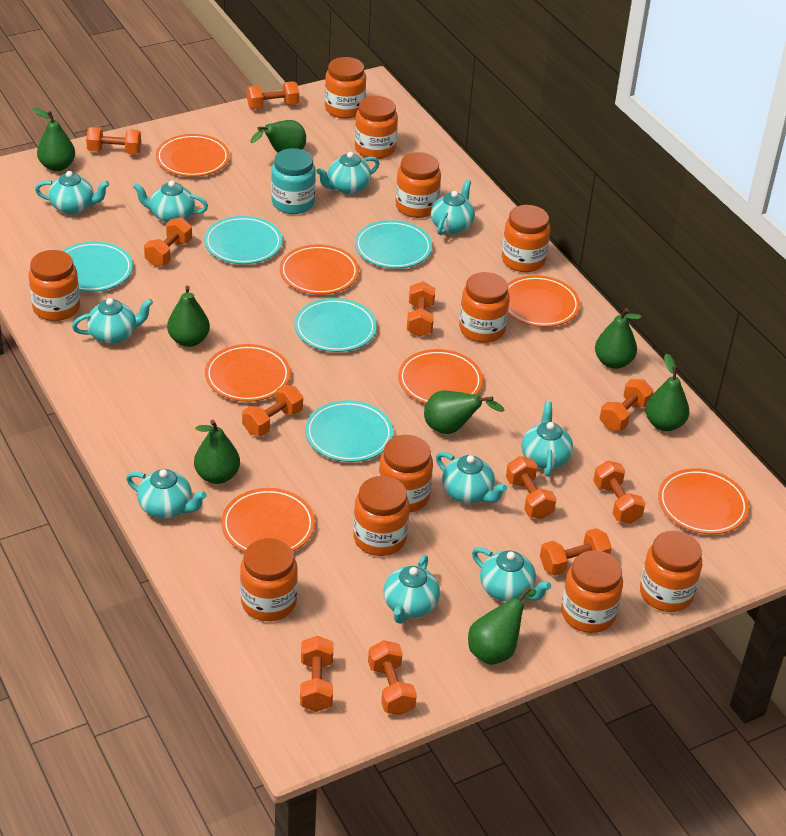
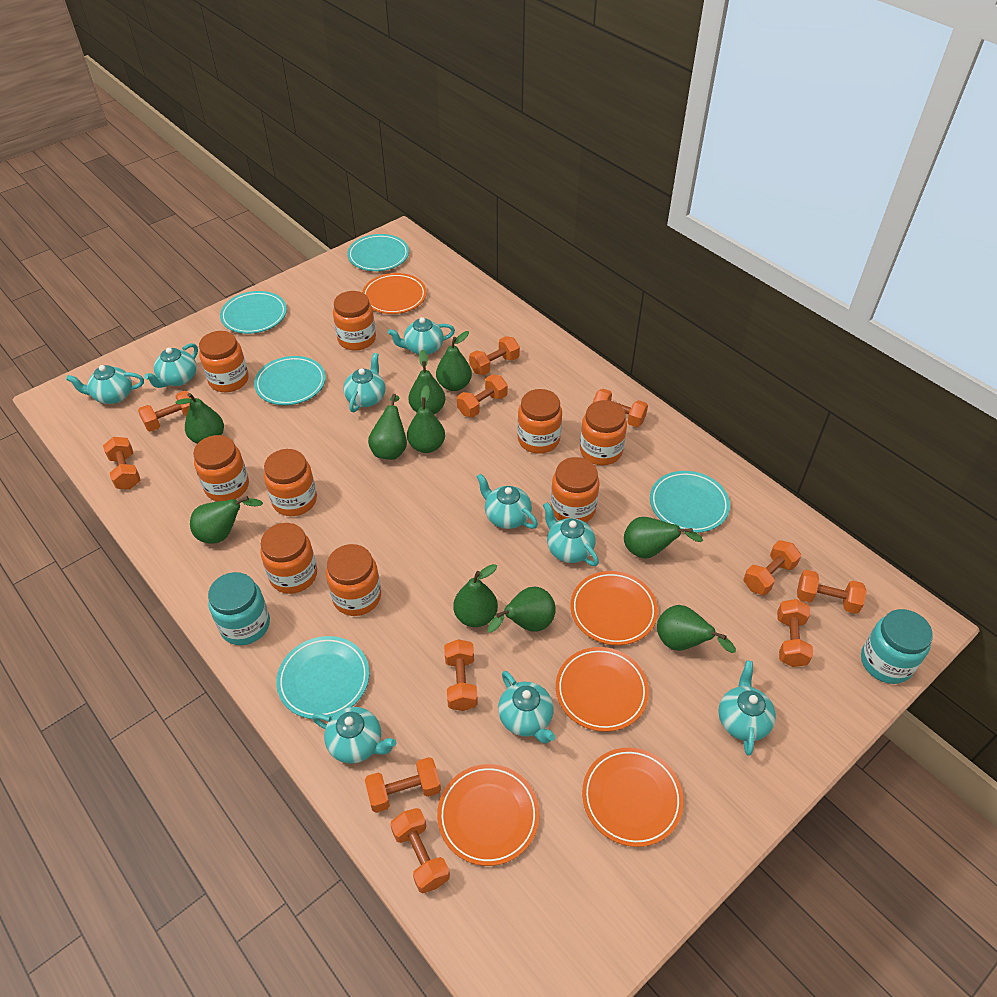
green pear: [33,108,75,171] [167,286,210,347] [194,420,240,484] [250,120,306,153] [424,391,505,434] [468,587,536,665] [595,308,642,369] [645,353,689,431] = 8 -> [176,393,224,444] [190,496,263,544] [368,394,407,460] [407,385,445,453] [408,349,445,414] [436,331,472,391] [453,564,498,627] [487,587,556,633] [624,517,703,559] [657,605,736,653] = 10
orange jar: [29,250,80,321] [240,538,298,621] [325,57,366,119] [353,476,409,556] [355,96,398,159] [379,435,433,513] [396,152,441,218] [459,272,510,343] [502,205,550,272] [561,550,623,633] [640,531,702,612] = 11 -> [193,435,249,501] [199,331,249,392] [260,523,317,594] [264,449,317,516] [326,544,381,616] [333,291,376,351] [517,389,562,454] [551,457,599,523] [580,400,627,465] = 9
orange plate: [156,134,230,177] [205,344,291,402] [221,488,315,552] [280,244,359,295] [398,349,483,404] [507,275,580,327] [658,468,749,534] = 7 -> [362,273,427,314] [437,764,539,866] [556,647,649,732] [570,571,658,645] [582,748,684,847] = 5
turquoise jar: [271,148,316,214] = 1 -> [208,572,270,645] [861,609,933,684] = 2
turquoise teapot: [35,171,110,214] [72,298,153,344] [126,469,207,519] [133,180,208,223] [316,152,379,194] [384,555,440,624] [431,179,475,235] [436,452,507,503] [472,547,551,602] [522,401,573,477] = 10 -> [66,365,144,404] [144,343,198,388] [312,707,397,764] [343,353,385,412] [388,317,455,355] [476,473,538,529] [498,671,555,744] [543,502,599,566] [718,661,776,756] = 9

